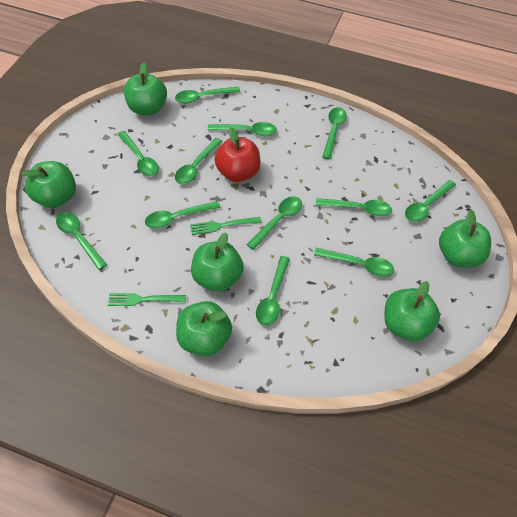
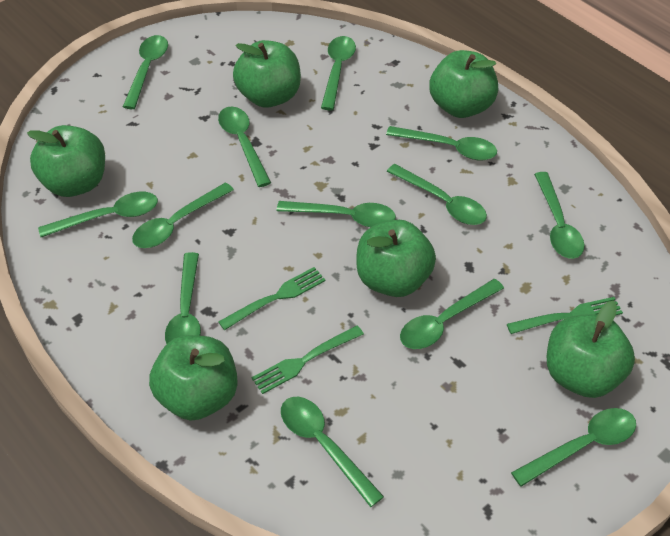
green fork: [108,293,186,306] [190,217,261,235] = 2 -> [218,267,326,330] [251,325,364,394] [507,297,623,334] = 3
green spoon: [56,212,107,270] [117,131,159,176] [145,201,220,228] [175,87,240,104] [175,138,222,184] [208,122,277,136] [247,196,302,250] [256,256,290,326] [314,248,394,277] [316,198,392,216] [322,107,347,159] [405,180,456,222] = 12 -> [38,192,158,237] [123,35,168,109] [132,182,234,248] [165,252,201,344] [218,107,271,187] [276,201,396,227] [281,397,384,507] [321,36,356,110] [386,126,497,160] [387,164,487,225] [400,279,504,349] [511,408,636,487] [534,172,584,259] = 13
red apple: [214,127,260,182] = 1 -> none = 0

